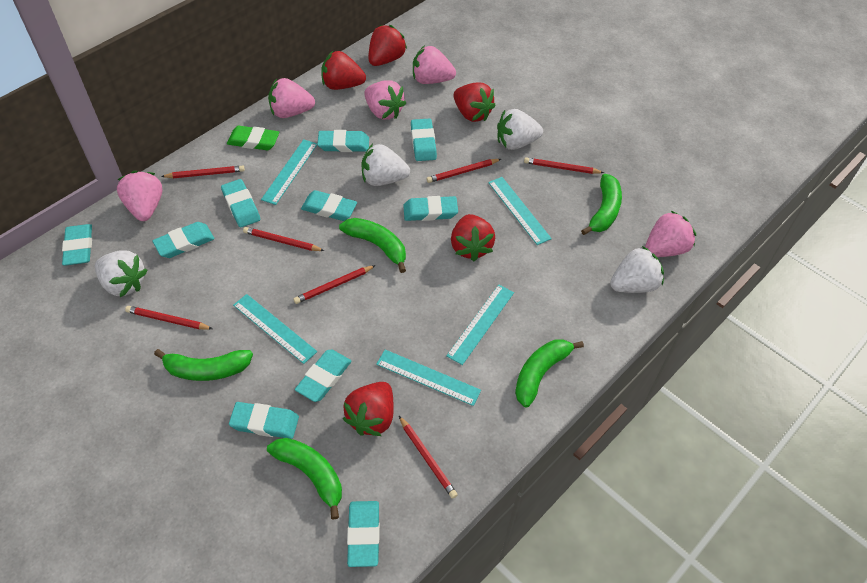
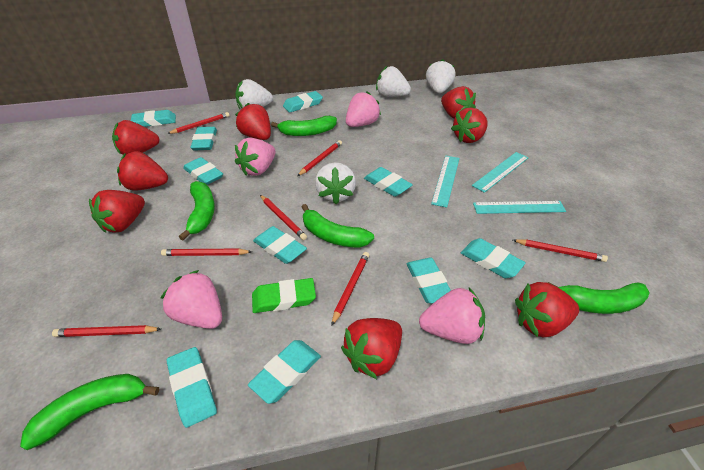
pink strawberry: [117,171,163,221] [268,78,315,118] [364,80,406,120] [413,45,456,84] [645,210,696,257] = 5 -> [161,270,222,329] [235,138,276,176] [346,91,381,127] [419,288,485,344] = 4
red strawberry: [322,51,366,90] [343,382,394,436] [368,25,407,66] [451,214,495,261] [453,83,496,122] = 5 -> [89,190,145,233] [112,120,160,155] [117,151,168,191] [235,103,271,140] [341,318,402,379] [441,86,476,119] [451,107,488,143] [515,282,579,337] = 8
turquoise ruler: [233,294,317,364] [261,139,317,205] [376,350,481,406] [446,285,514,365] [488,177,552,245] = 5 -> [431,156,460,208] [472,152,529,193] [473,201,566,214] = 3

